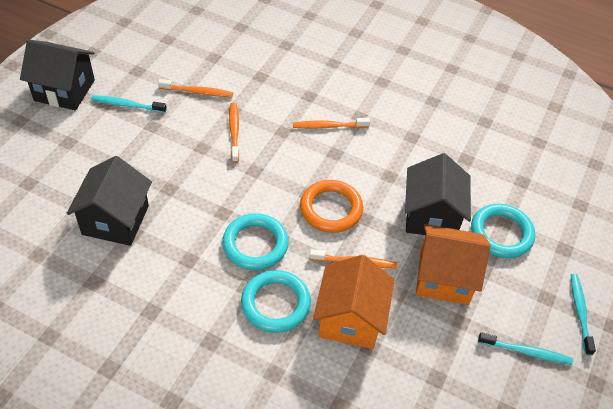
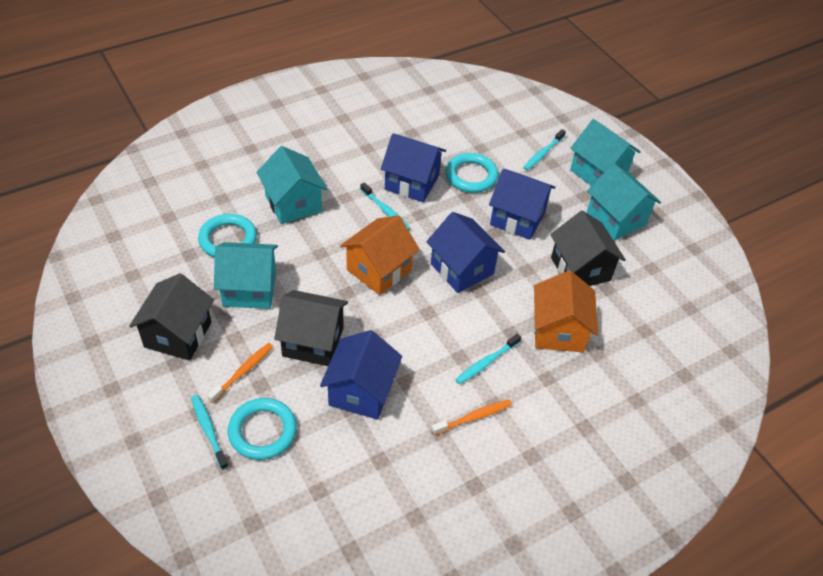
blue house: none = 0 -> [320,330,402,420] [381,133,446,202] [426,212,505,293] [489,169,556,240] = 4
orange ring: [300,180,363,233] = 1 -> none = 0
orange toothbrush: [158,79,233,97] [229,103,239,163] [293,118,370,129] [309,249,397,269] = 4 -> [207,343,273,403] [431,400,512,435] = 2
turquoise house: none = 0 -> [214,242,278,309] [257,146,327,224] [570,119,641,186] [587,163,661,241] = 4
turquoise toothbrush: [91,95,167,113] [478,332,573,365] [571,274,596,356] = 3 -> [191,395,229,470] [360,182,411,230] [455,334,521,384] [523,129,566,170] = 4

